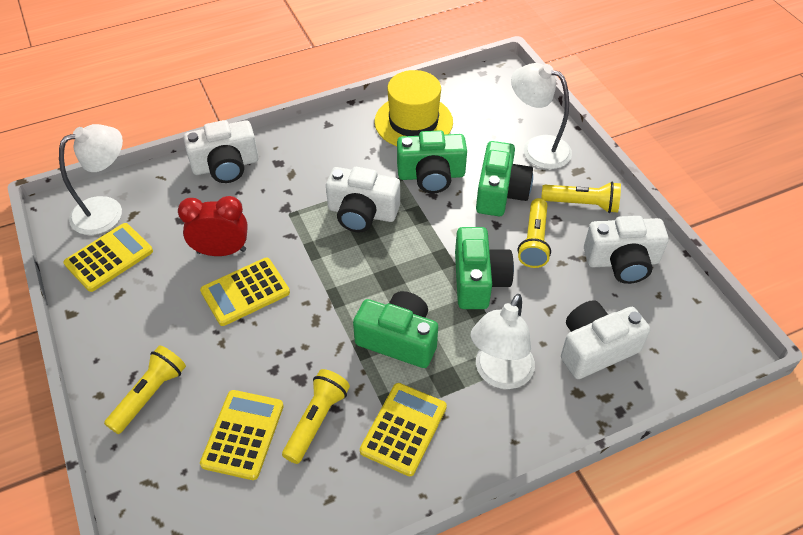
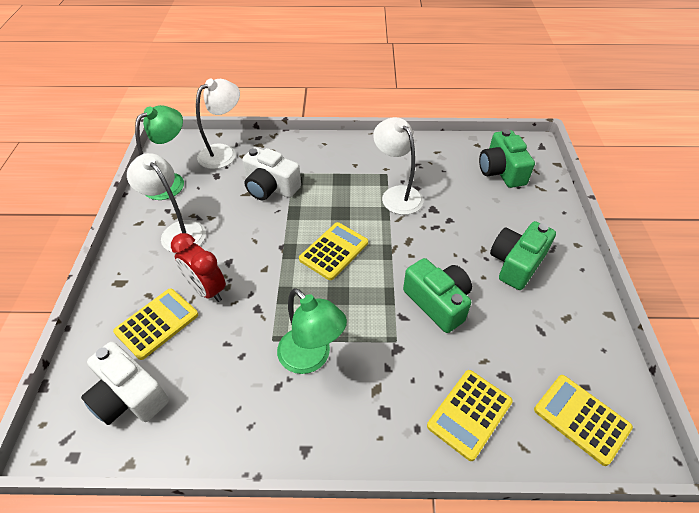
green camera: [353,291,438,368] [397,130,467,193] [455,227,514,309] [476,141,533,216] = 4 -> [403,258,472,333] [479,129,535,188] [490,221,556,290] = 3
green lamp: none = 0 -> [135,105,184,200] [277,288,347,374] = 2
white camera: [183,120,258,183] [326,167,400,232] [561,300,650,379] [584,216,669,284] = 4 -> [81,342,169,425] [242,147,301,200] = 2
yellow flashlight: [104,345,186,434] [282,369,350,464] [518,198,551,268] [541,182,621,213] = 4 -> none = 0
yellow hat: [375,70,453,146] = 1 -> none = 0

